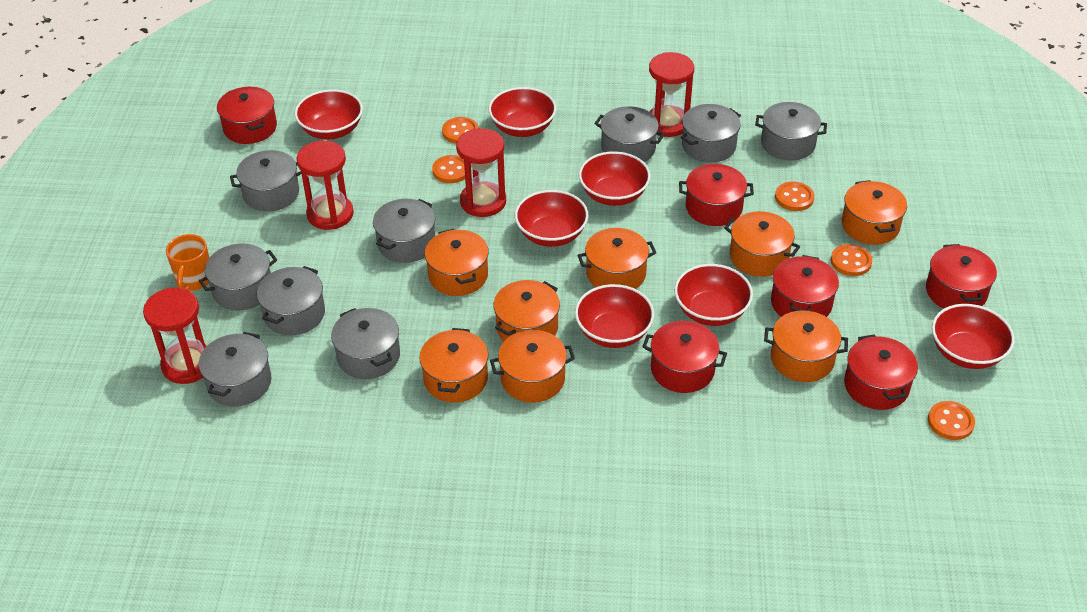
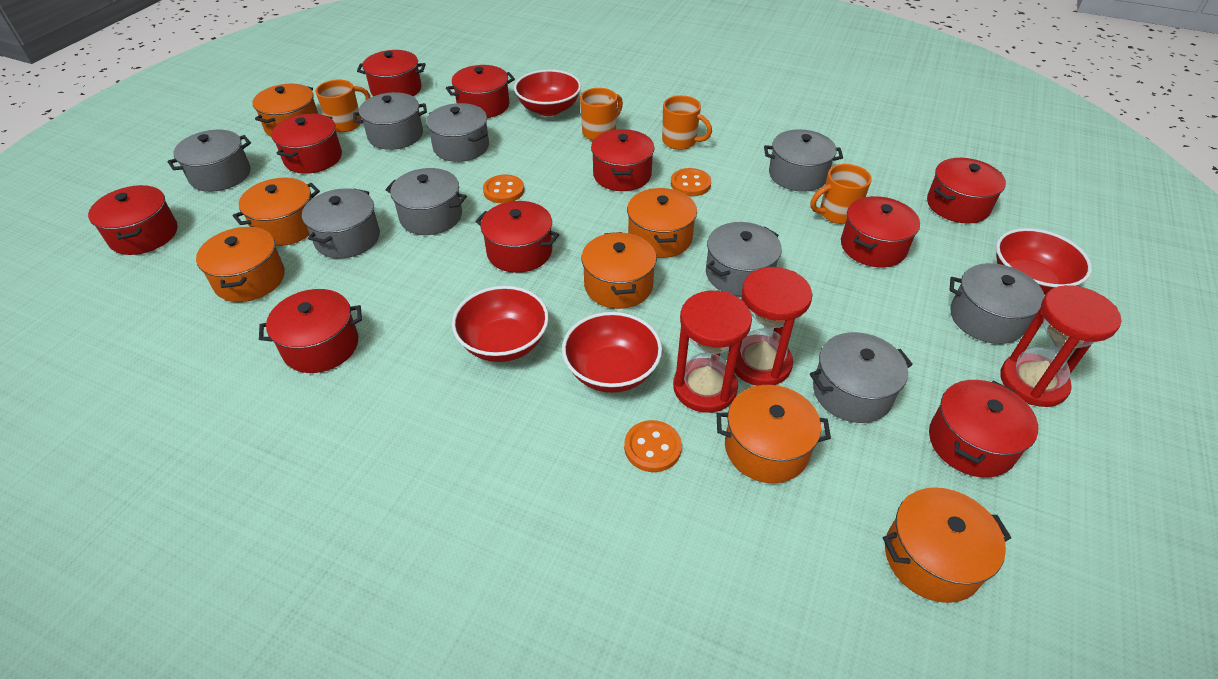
orange button: [432,155,465,183] [442,117,479,143] [775,181,814,211] [831,244,872,276] [928,401,975,440] = 5 -> [483,174,524,203] [624,420,682,472] [671,168,711,196] = 3
orange mug: [166,234,209,291] = 1 -> [316,79,370,132] [580,88,623,141] [662,95,712,150] [810,164,872,224] = 4
orange pot: [419,328,488,403] [425,229,489,296] [490,330,575,403] [494,280,560,341] [578,228,656,289] [724,211,800,277] [764,310,848,382] [842,180,907,245] = 8 -> [196,226,285,302] [233,178,320,246] [253,84,318,137] [582,232,657,309] [627,188,697,258] [716,385,831,483] [883,487,1011,603] = 7
red bowl: [295,89,363,140] [488,87,556,137] [515,190,589,247] [575,284,654,348] [579,151,651,206] [674,264,753,326] [932,304,1015,369] = 7 -> [452,286,549,362] [514,70,581,116] [562,312,662,393] [996,228,1092,295] = 4
red hourglass: [143,287,207,384] [297,141,354,230] [456,128,506,217] [649,52,694,137] = 4 -> [673,291,752,413] [734,267,812,386] [1000,285,1121,407] = 3
red pot: [217,87,277,144] [642,321,727,393] [679,164,754,226] [771,255,839,317] [844,334,918,410] [926,244,997,309] = 6 -> [88,185,177,255] [259,289,362,373] [271,114,342,174] [357,50,426,96] [446,65,515,118] [475,201,559,273] [591,129,655,191] [841,196,920,267] [927,158,1006,224] [929,380,1038,478] = 10

